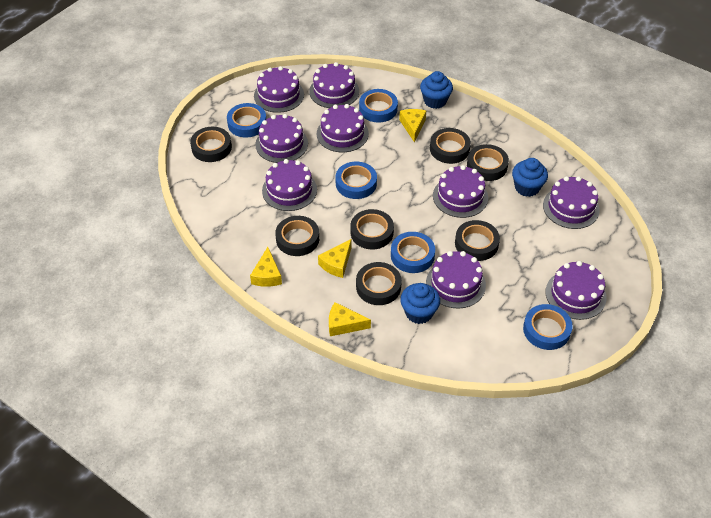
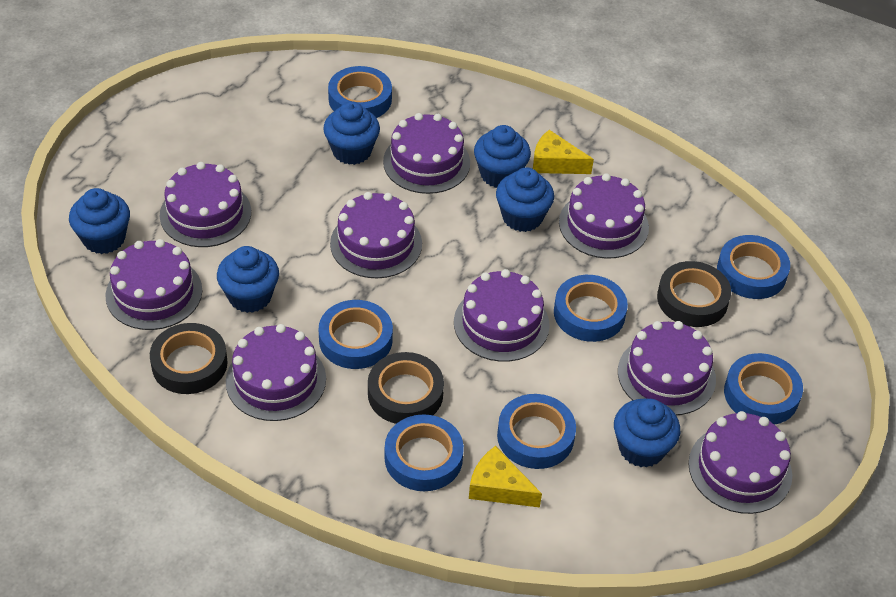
black tape: [190,127,232,162] [275,216,319,256] [350,209,394,249] [356,262,402,305] [430,128,471,164] [455,220,500,261] [467,144,509,181] = 7 -> [150,323,228,394] [368,352,444,424] [657,261,731,327] = 3
blue cupcake: [400,283,440,324] [420,71,453,109] [512,158,548,197] = 3 -> [69,188,130,254] [217,246,279,313] [323,101,380,165] [474,125,531,188] [496,168,554,232] [614,399,680,468] = 6
blue tape: [227,103,266,138] [335,162,377,199] [359,89,398,123] [391,232,435,273] [523,304,573,350] = 5 -> [318,300,393,369] [328,66,392,118] [385,414,464,491] [497,394,576,469] [554,275,628,342] [717,235,790,299] [724,353,803,425] = 7
yellow cheese: [250,247,282,287] [318,239,352,278] [329,302,371,336] [399,109,426,142] = 4 -> [469,446,542,507] [533,130,594,174] = 2

